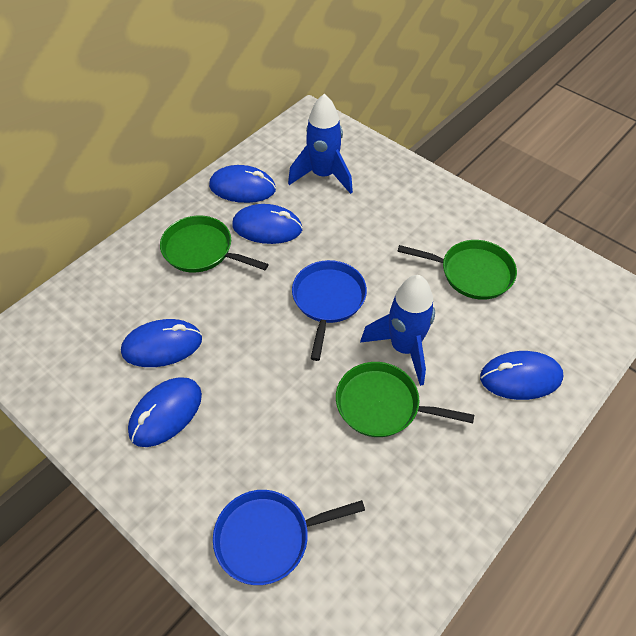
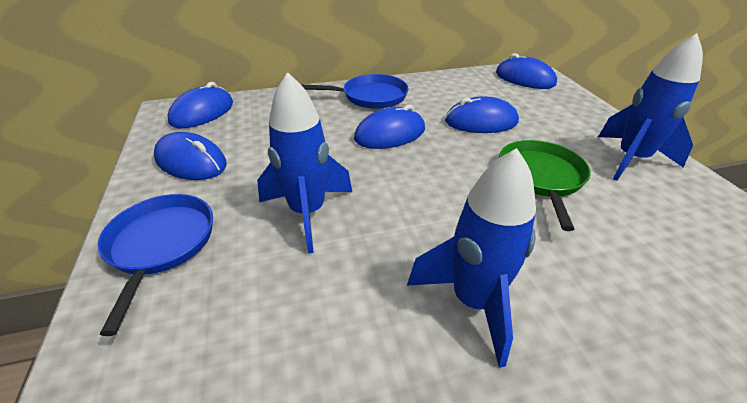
blue rocket: [288,94,353,194] [360,275,435,386] = 2 -> [257,72,352,253] [407,148,536,368] [598,33,703,181] = 3
green pan: [160,216,269,273] [336,362,474,437] [397,240,517,300] = 3 -> [499,140,591,231] = 1

